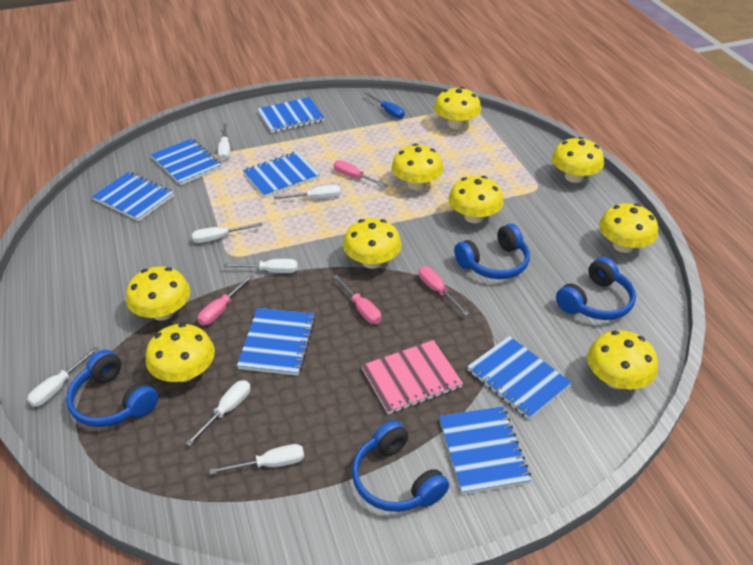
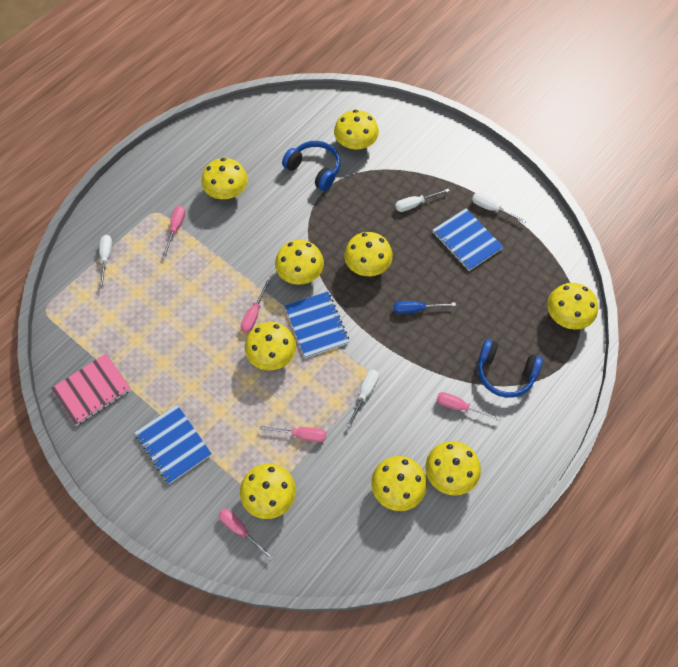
blue headphones: [66,350,158,427] [352,420,449,512] [454,224,530,279] [556,257,636,320] = 4 -> [282,141,340,191] [478,339,543,398] = 2
blue notebook: [92,172,174,221] [151,138,222,185] [237,308,315,376] [243,151,320,198] [258,97,325,133] [439,406,531,495] [467,336,572,419] = 7 -> [135,405,212,484] [285,291,349,358] [433,208,503,271] = 3
pink screwdriver: [198,275,253,325] [333,275,381,324] [334,160,388,188] [419,266,469,316] = 4 -> [162,206,185,257] [219,509,274,560] [241,279,271,333] [260,426,326,442] [436,392,501,421] = 5
white screwdriver: [27,346,99,407] [185,380,250,446] [192,223,263,243] [209,444,304,475] [218,124,230,160] [223,259,298,273] [274,185,340,199] = 7 -> [99,235,112,289] [347,370,379,428] [395,189,450,212] [472,193,526,223] = 4

